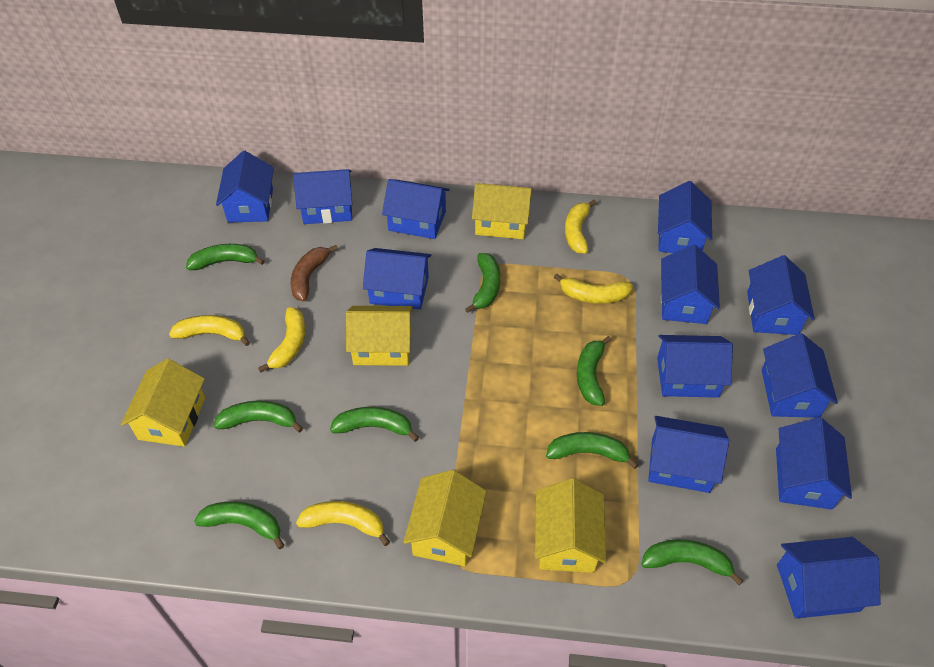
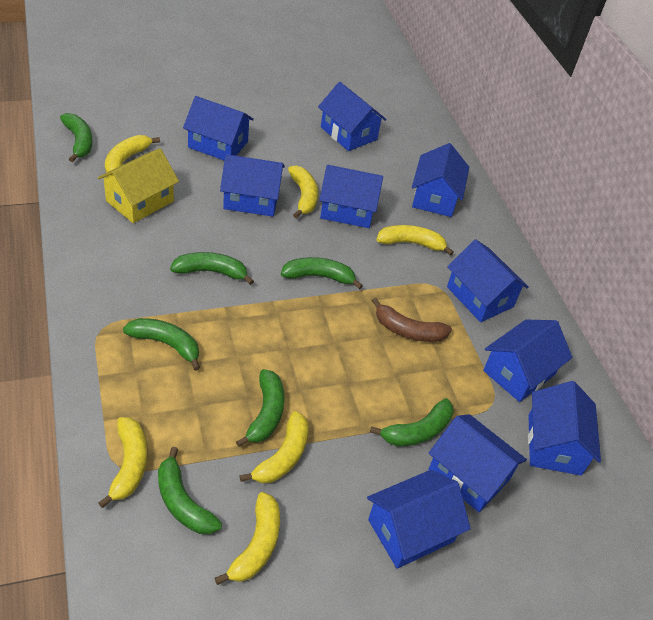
blue house: [216,151,274,223] [293,169,352,224] [363,248,432,309] [382,179,449,239] [648,416,729,493] [657,335,733,398] [658,181,712,253] [661,244,720,324] [747,255,815,335] [761,333,838,418] [776,417,852,510] [777,537,881,619] = 12 -> [183,96,254,160] [220,154,285,217] [318,82,387,151] [320,165,383,228] [367,470,471,569] [412,143,469,217] [428,414,527,512] [447,239,529,322] [483,320,572,402] [528,381,601,475] = 10
green banana: [186,244,265,270] [194,501,285,549] [214,401,303,432] [330,407,419,442] [465,253,500,313] [546,432,639,469] [577,336,612,406] [641,539,743,585] = 8 -> [60,113,93,162] [123,318,200,371] [158,447,222,534] [170,252,254,285] [236,369,285,447] [281,257,363,289] [370,398,453,446] = 7
yellow banana: [169,315,250,346] [258,307,306,373] [296,501,390,546] [554,274,633,304] [565,200,597,254] = 5 -> [98,417,147,508] [105,135,160,173] [215,492,280,585] [239,411,308,483] [288,165,318,218] [376,225,454,256] = 6
yellow house: [121,358,205,447] [346,306,413,366] [403,470,486,566] [472,183,532,239] [535,478,606,573] = 5 -> [98,148,179,223] = 1

